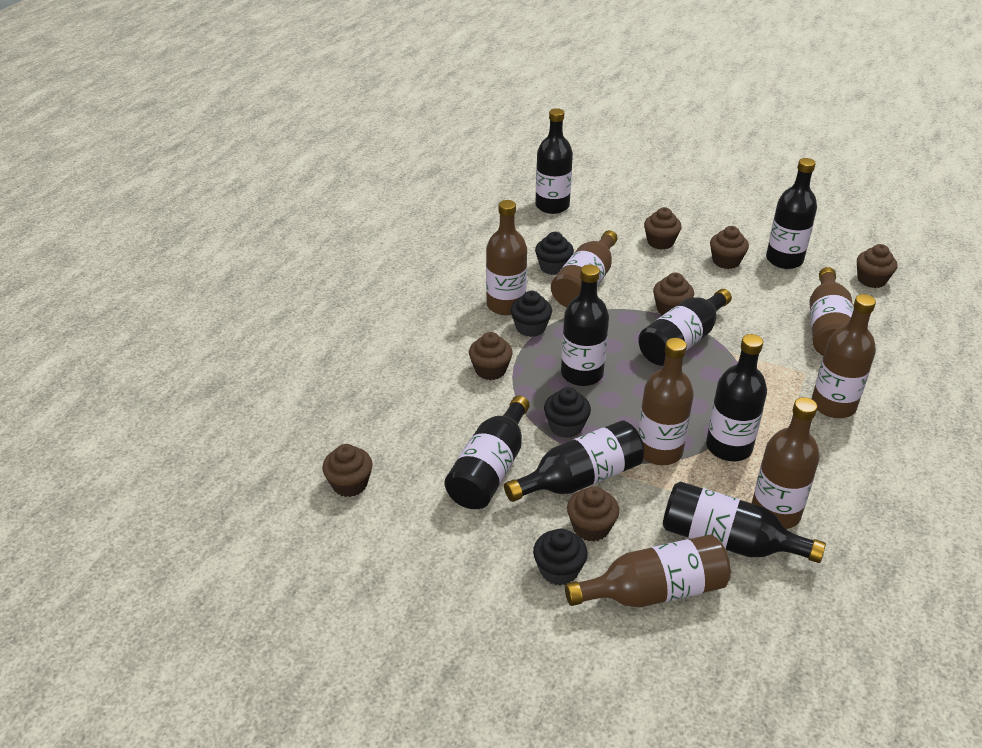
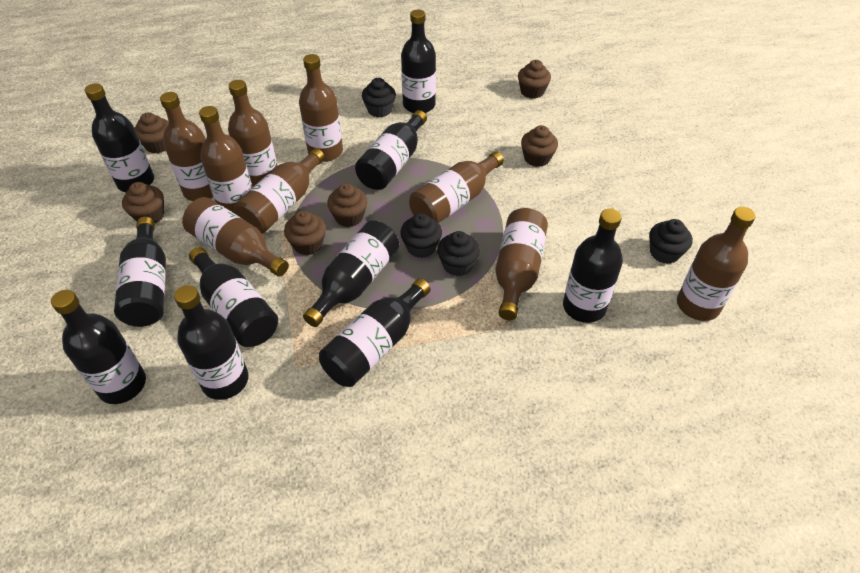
black bottle: [444,396,530,509] [504,420,644,502] [535,108,573,214] [561,265,609,386] [638,289,732,366] [663,481,826,563] [706,334,767,461] [766,158,817,269] = 8 -> [51,290,146,404] [85,83,154,192] [114,217,166,327] [174,285,248,400] [189,247,278,347] [303,220,399,327] [319,278,431,387] [355,110,427,190] [401,10,436,113] [563,209,623,323] = 10
brown bottle: [486,200,527,315] [551,230,618,307] [565,535,731,607] [638,338,694,465] [752,397,820,529] [809,267,854,355] [812,294,876,418] = 7 -> [160,92,213,201] [182,197,289,277] [199,106,252,214] [228,80,277,188] [234,148,325,234] [299,54,343,162] [409,151,504,223] [495,208,548,320] [677,207,755,321] = 9
brown cupcake: [322,444,373,497] [469,332,513,380] [567,486,619,542] [644,207,682,250] [653,273,694,315] [710,226,749,269] [857,244,897,288] = 7 -> [122,182,164,223] [134,112,169,153] [284,211,326,255] [327,184,367,227] [518,60,551,99] [521,125,558,167] = 6

